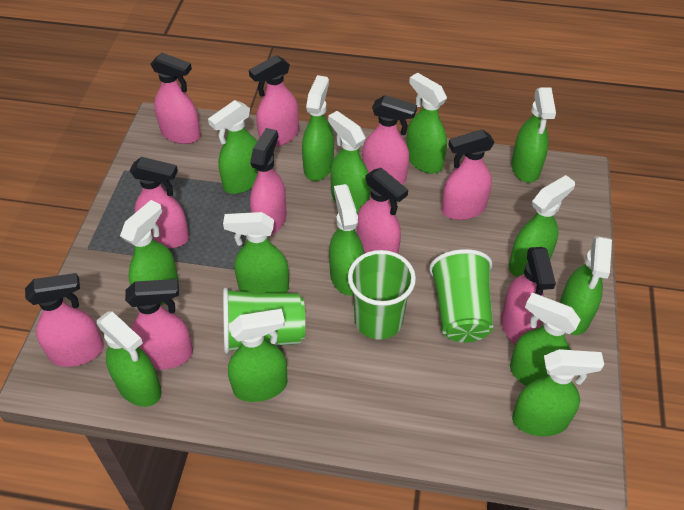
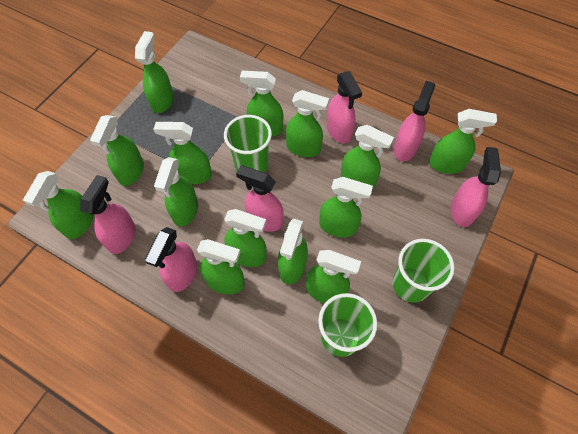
pink spray bottle: [25,273,104,367] [125,279,193,370] [130,157,189,248] [150,53,201,144] [249,55,299,147] [250,128,287,235] [357,168,408,254] [362,95,417,184] [442,129,495,220] [501,247,556,344] = 10 -> [80,175,136,254] [145,227,197,292] [236,166,284,232] [327,71,362,143] [394,81,435,161] [451,147,501,227] = 6

